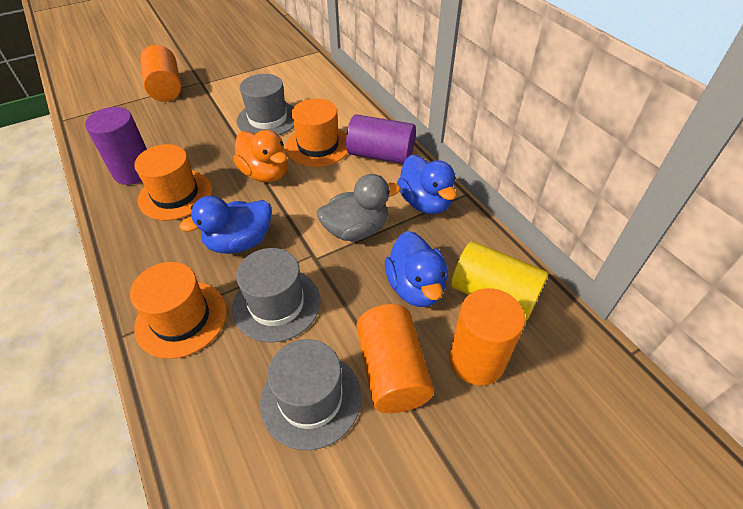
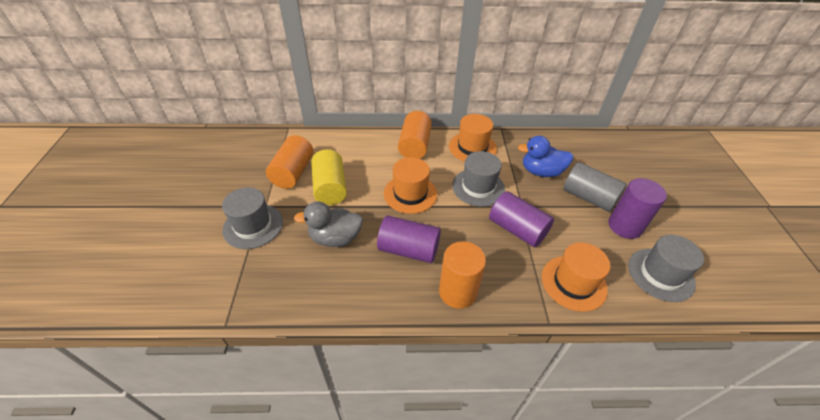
blue duck: [179,196,272,254] [385,231,448,307] [397,155,457,214] = 3 -> [518,136,573,177] = 1
grey cylinder: none = 0 -> [563,162,627,212] = 1
orange duck: [233,130,288,183] = 1 -> none = 0
purple cylinder: [85,107,147,185] [346,114,416,164] = 2 -> [377,216,441,263] [489,191,554,247] [608,178,667,239] = 3

